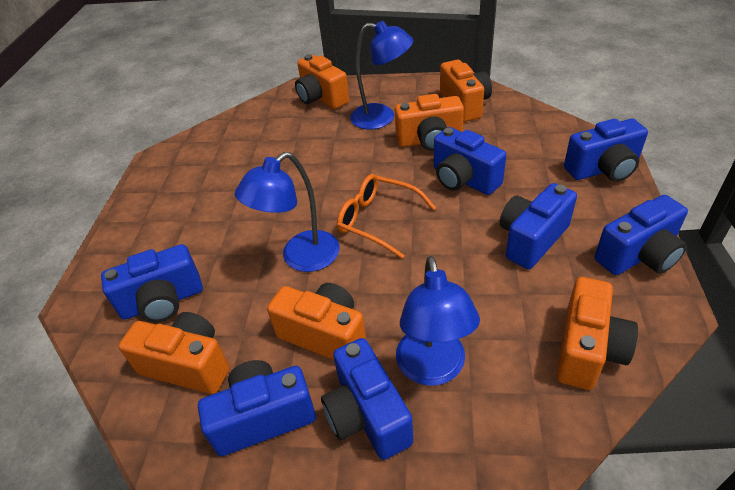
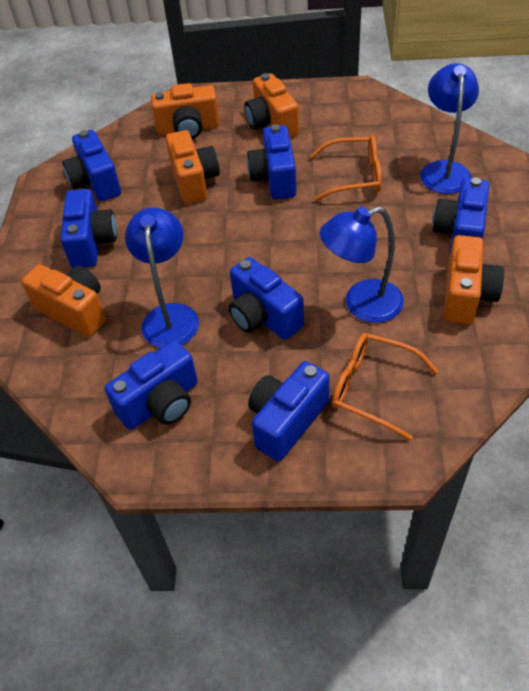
orange camera: [118,312,229,394] [267,283,366,360] [295,54,349,109] [395,94,464,151] [440,60,492,122] [556,277,638,390] = 6 -> [21,264,106,337] [151,83,219,139] [166,130,220,204] [244,73,299,138] [444,235,504,325] = 5
orange glasses: [337,174,436,259] = 1 -> [310,135,382,201] [332,333,439,441] = 2

